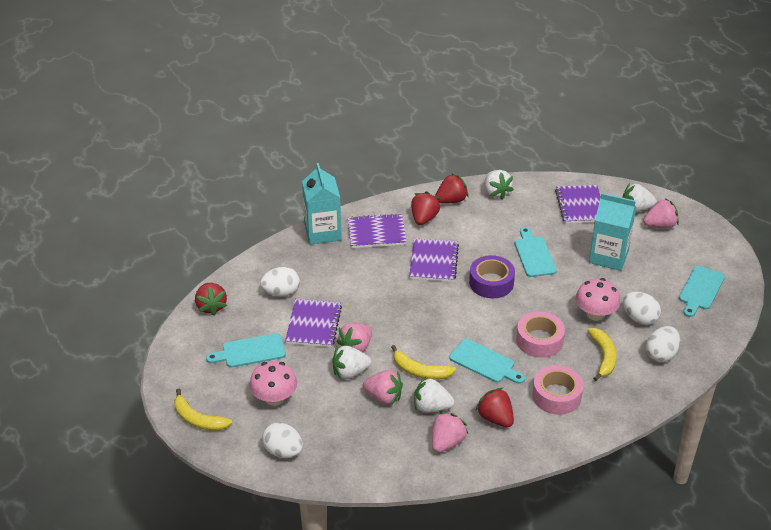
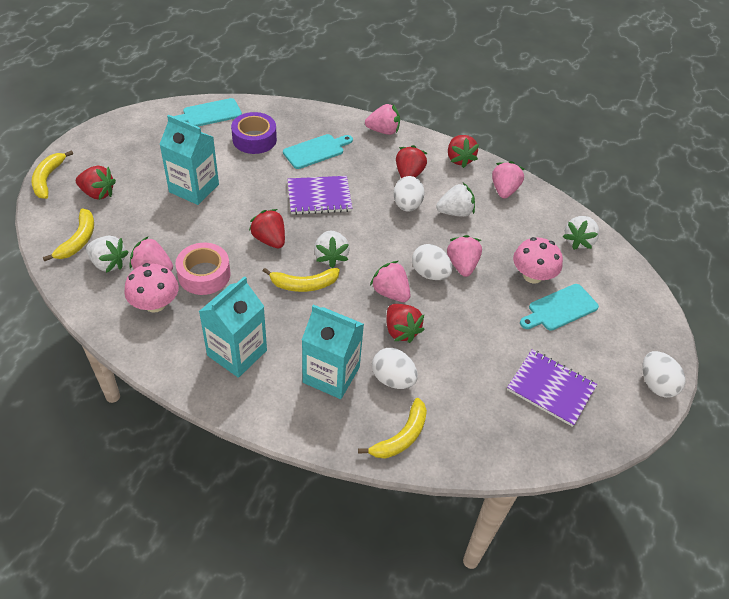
pink strawberry: [337,323,372,352] [363,370,403,405] [432,412,468,453] [643,198,679,228] = 4 -> [129,236,173,271] [365,104,400,135] [370,261,410,302] [447,235,482,277] [492,161,525,199] = 5
pink tape: [516,311,565,358] [532,365,584,415] = 2 -> [175,243,231,295] = 1
purple notebook: [285,299,342,347] [348,213,407,248] [409,238,459,282] [555,185,601,224] = 4 -> [287,176,352,215] [507,349,597,427] = 2
red strawberry: [195,283,227,316] [411,192,440,225] [435,173,469,203] [475,388,514,427] = 4 -> [76,166,116,200] [249,209,285,249] [386,304,425,343] [396,145,427,178] [448,135,479,168] = 5
turquoise carton: [302,163,342,245] [589,193,636,271] = 2 -> [159,115,219,205] [199,276,267,378] [302,304,364,399] = 3
turquoise cutting board: [206,333,286,368] [449,339,525,384] [515,227,557,277] [679,266,725,317] = 4 -> [173,98,242,127] [283,134,353,169] [520,284,599,331] = 3
yellow banana: [174,389,232,431] [391,345,456,379] [587,328,617,381] = 3 -> [31,150,73,199] [43,208,94,262] [263,268,340,292] [358,398,427,459] = 4

